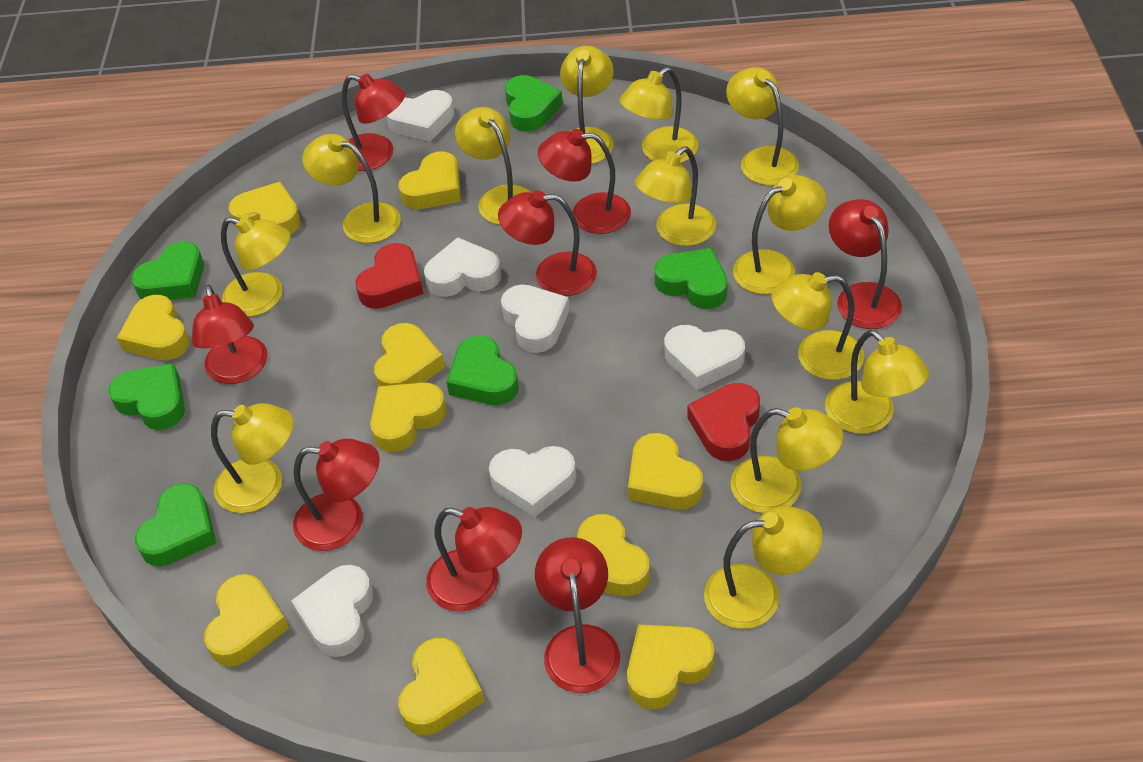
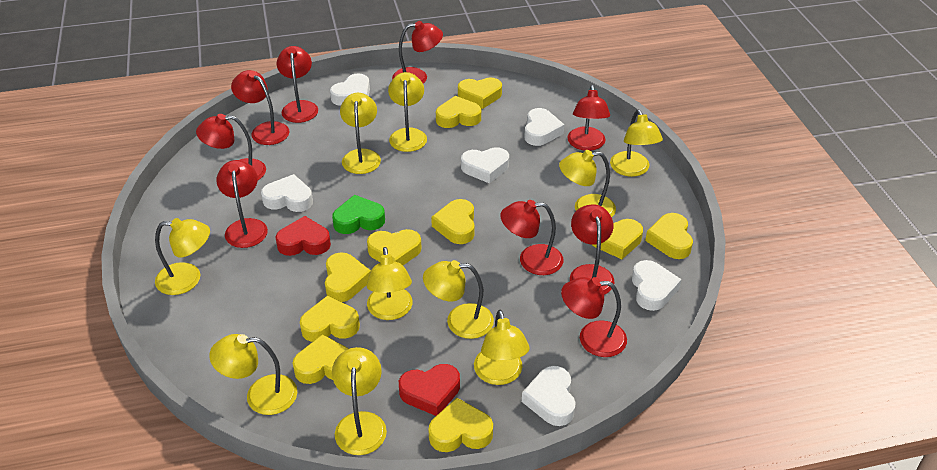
green heart: [108,363,185,430] [131,241,204,300] [135,483,216,566] [446,335,519,405] [505,75,563,132] [655,248,728,309] = 6 -> [332,195,385,234] = 1
red lamp: [192,285,268,384] [293,439,380,551] [342,74,405,171] [426,507,522,612] [498,190,597,296] [535,537,620,693] [538,129,631,234] [829,199,902,329] = 8 -> [196,114,266,180] [216,160,268,248] [231,70,289,145] [277,46,318,123] [392,21,443,84] [500,200,563,275] [561,277,627,357] [567,85,610,151] [570,204,614,295] = 9
yellow lamp: [211,403,294,513] [221,216,291,317] [302,134,401,243] [455,107,532,225] [560,46,614,164] [620,67,698,163] [635,146,716,246] [704,506,823,629] [726,67,799,185] [730,407,843,513] [733,175,826,294] [771,272,864,380] [825,330,929,434] = 13 -> [155,218,210,295] [209,334,297,415] [332,347,387,455] [340,93,381,174] [366,247,413,320] [388,72,427,152] [423,260,494,339] [474,310,530,385] [559,150,616,217] [610,109,663,177] = 10

